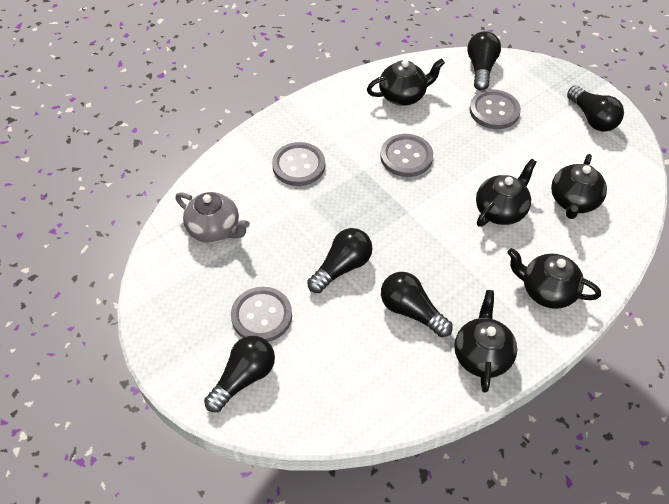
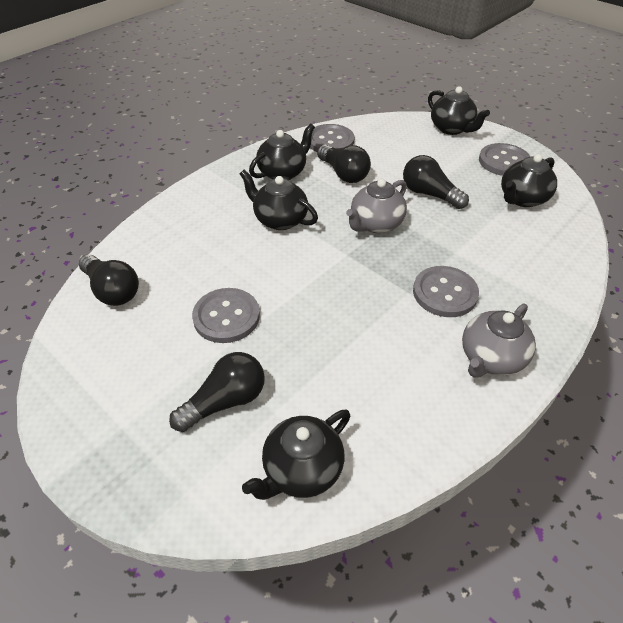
black light bulb: [204,336,275,412] [307,228,372,293] [381,272,453,337] [467,31,501,91] [567,85,624,132] = 5 -> [79,254,139,306] [169,352,265,432] [317,144,371,183] [403,155,469,209] = 4
grey teapot: [175,192,250,243] = 1 -> [346,179,407,233] [462,304,536,378] = 2

